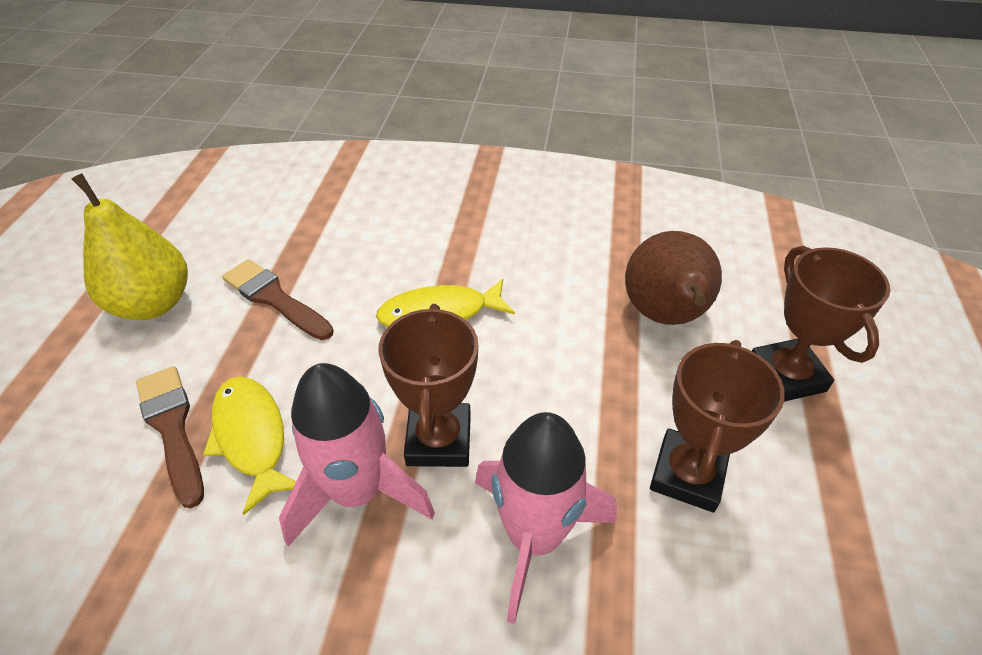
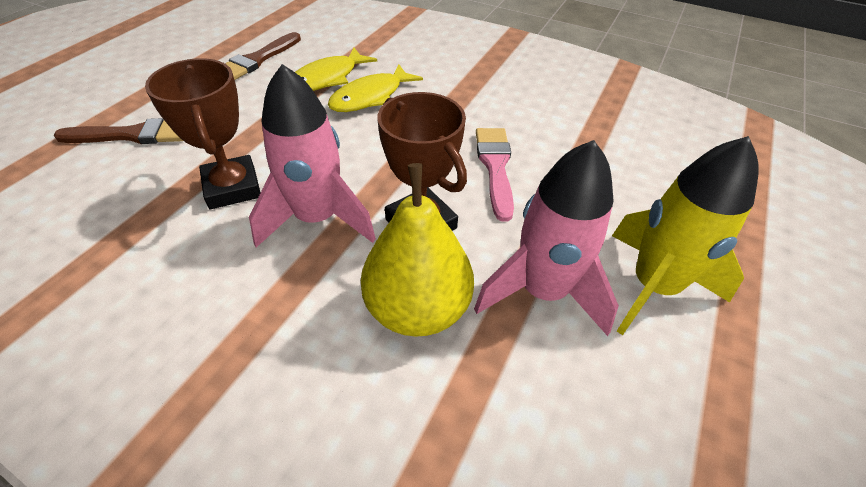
brown pear: [625,231,722,325] = 1 -> none = 0
brown trophy: [379,304,478,467] [650,340,785,513] [752,246,890,402] = 3 -> [145,58,261,209] [377,92,467,231] = 2
pink brush: none = 0 -> [476,128,514,222] = 1
yellow rocket: none = 0 -> [612,136,759,335] = 1

